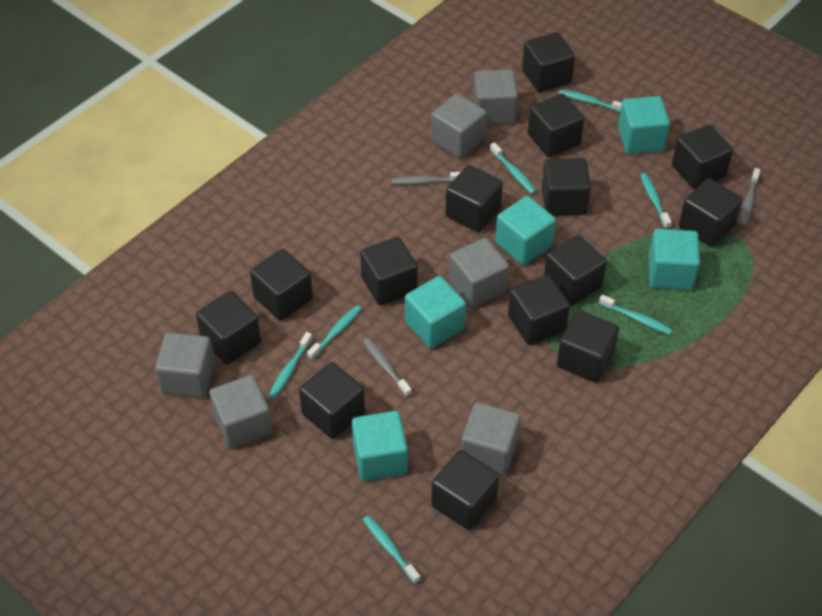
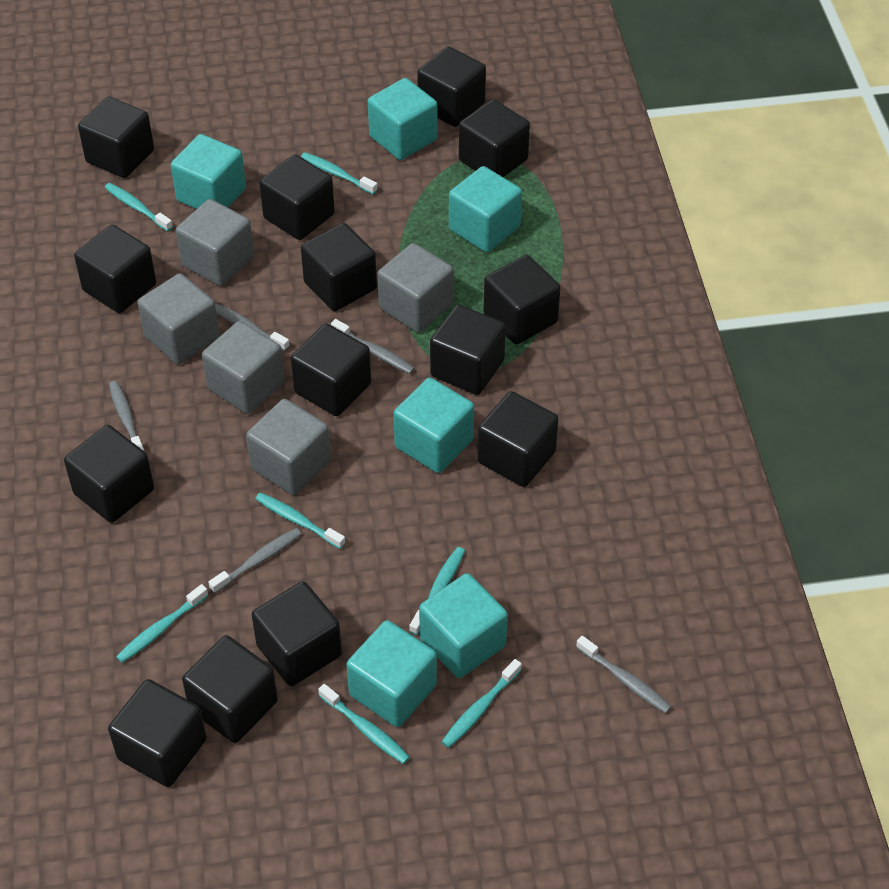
grey cube: [155,332,215,398] [209,375,272,449] [431,94,487,159] [449,238,509,308] [461,402,521,476] [473,69,518,125] = 6 -> [137,273,220,365] [176,199,254,286] [202,321,285,414] [246,399,331,495] [377,243,454,333] = 5
grey toothbrush: [363,338,412,397] [392,172,460,185] [740,168,760,226] = 3 -> [109,381,145,452] [208,528,301,594] [215,303,290,351] [331,319,415,374] [576,636,672,713] = 5
turquoise cube: [352,411,408,481] [405,276,466,348] [495,196,556,265] [618,96,670,154] [649,229,700,290] = 5 -> [171,134,246,209] [346,620,437,727] [368,78,438,160] [393,378,474,473] [419,573,508,678] [449,166,522,252] = 6

